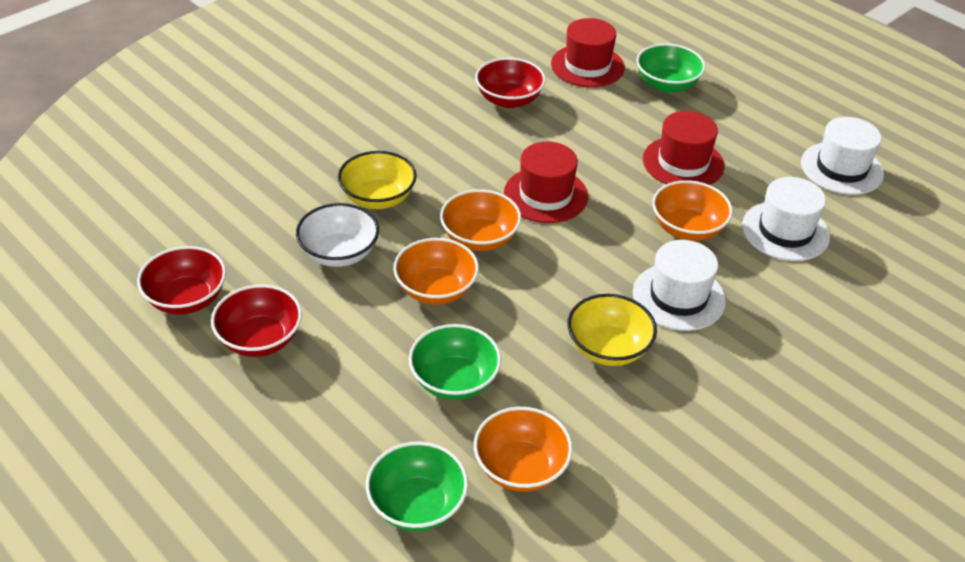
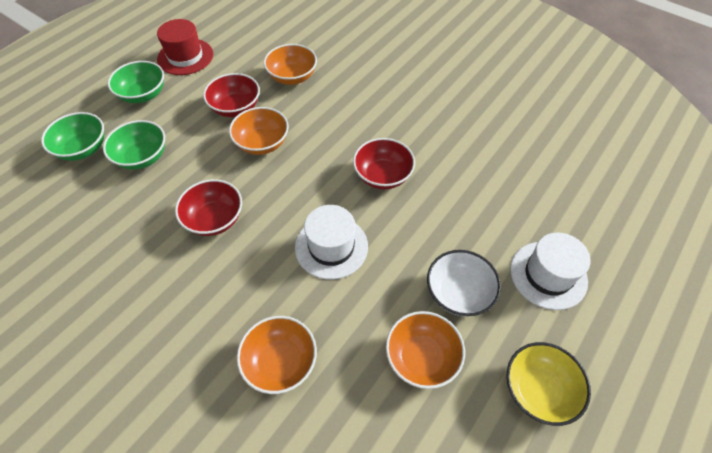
red hat: [504,142,588,223] [551,18,625,87] [643,111,725,185] = 3 -> [157,19,213,75] = 1
white hat: [633,240,726,331] [742,177,830,261] [801,117,884,195] = 3 -> [295,205,368,280] [510,232,591,310] = 2
yellow bowl: [338,151,417,209] [567,294,657,366] = 2 -> [507,342,591,426] = 1

